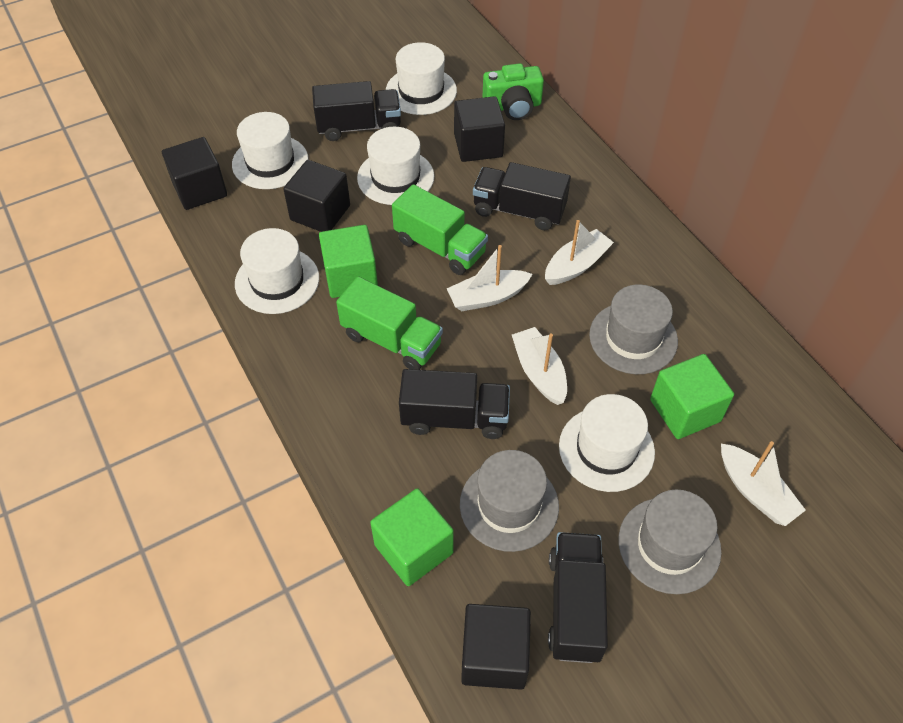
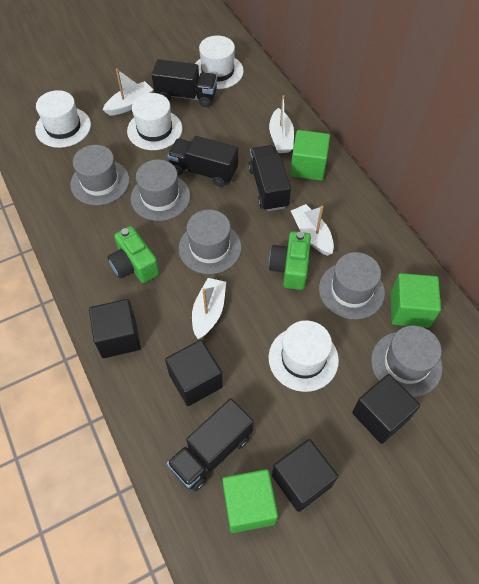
green camera: [482,63,544,120] = 1 -> [108,226,160,283] [269,231,311,290] = 2
green truck: [336,277,443,370] [392,184,488,275] = 2 -> none = 0
grey hat: [460,450,559,552] [589,284,678,374] [618,489,722,594] = 3 -> [70,145,129,205] [131,159,190,221] [179,210,241,274] [319,252,385,319] [371,326,442,397] = 5
white hat: [232,112,308,189] [235,228,319,314] [357,127,434,205] [386,42,457,115] [559,394,655,492] = 5 -> [35,90,91,148] [127,93,182,150] [195,35,244,89] [269,320,339,392] = 4

